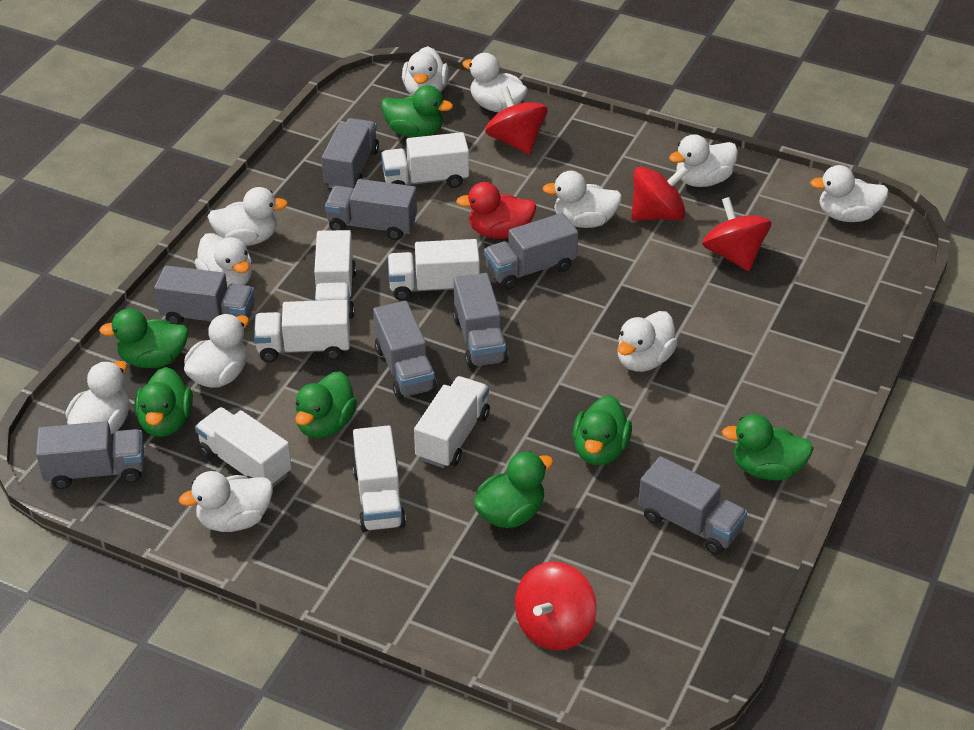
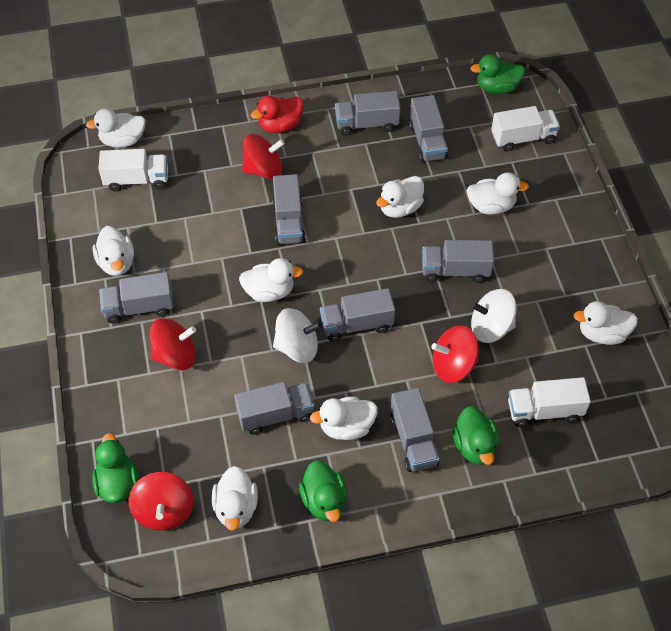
green duck: [99,308,189,368] [134,367,193,437] [295,371,357,439] [381,85,453,137] [474,452,554,528] [573,395,632,465] [722,414,814,480] = 7 -> [92,433,139,503] [299,461,347,522] [452,406,499,465] [470,54,525,94] = 4
white duck: [66,361,129,434] [179,471,273,532] [184,314,249,388] [195,233,252,288] [208,187,288,246] [402,46,449,96] [462,53,528,112] [542,171,622,228] [617,311,678,372] [669,134,738,187] [810,165,889,222] = 11 -> [86,109,146,148] [93,226,134,276] [212,466,258,531] [239,258,303,302] [310,397,377,440] [376,176,424,218] [467,172,529,215] [573,301,638,345] = 8
white spinning top: none = 0 -> [273,308,322,363] [470,289,516,343] = 2
white truck: [195,407,292,487] [254,300,350,362] [314,230,356,319] [353,425,406,532] [381,132,469,188] [388,239,480,301] [414,376,490,468] = 7 -> [98,149,168,191] [491,106,560,151] [508,377,591,427] = 3

